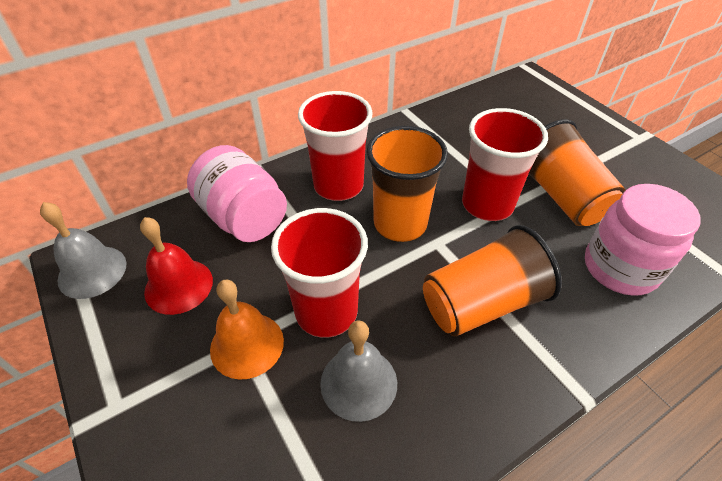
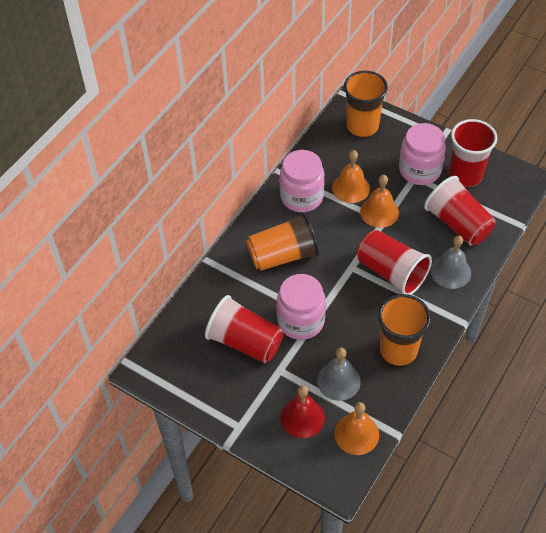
orange bell: [210,280,284,380] = 1 -> [332,150,370,203] [334,402,379,455] [360,175,399,228] = 3
pink jar: [187,145,287,242] [585,184,700,296] = 2 -> [277,274,326,340] [280,150,325,212] [399,123,446,185] = 3
red cup: [271,208,368,338] [298,91,372,201] [462,108,548,221] = 3 -> [205,295,284,363] [357,230,432,295] [424,176,496,246] [449,119,497,187] = 4

